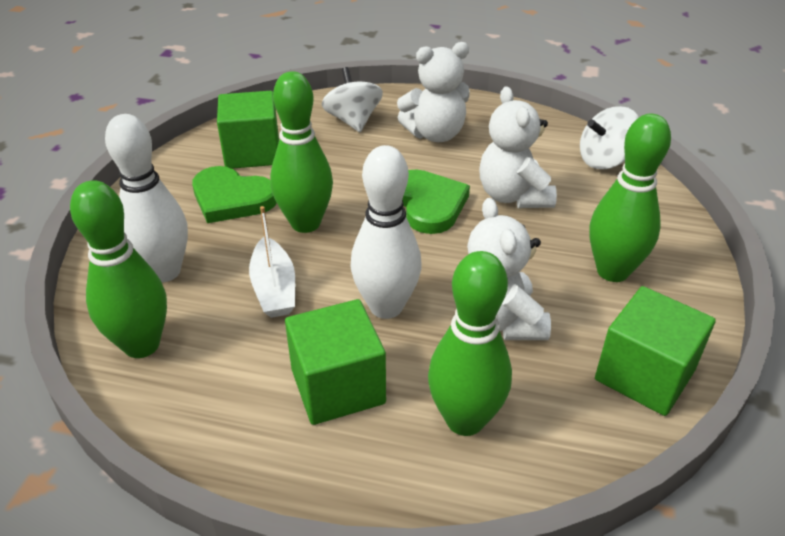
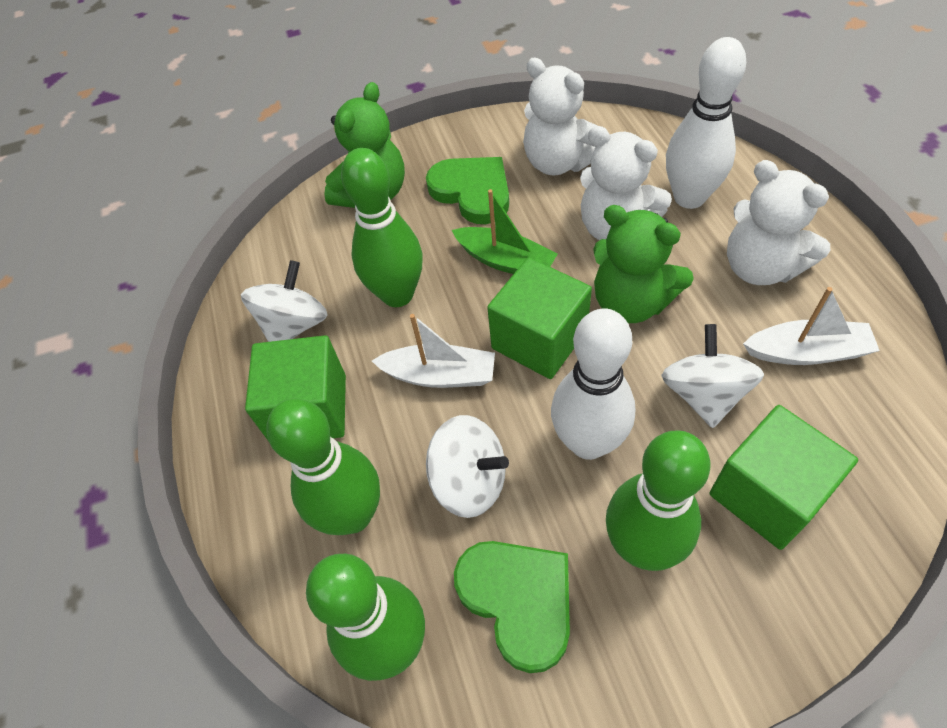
green boat: none = 0 -> [452,189,558,274] = 1
green teddy bear: none = 0 -> [324,82,405,208] [593,205,694,323] = 2
white boat: [249,206,295,318] = 1 -> [372,314,495,388] [743,287,880,365] = 2
white spinning top: [322,67,383,132] [580,106,639,169] = 2 -> [241,260,327,342] [426,415,509,518] [661,324,764,428] = 3

